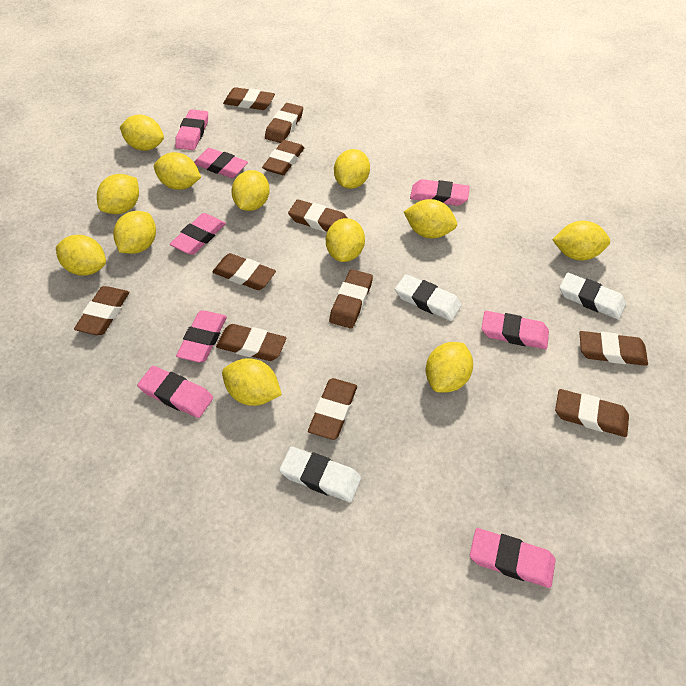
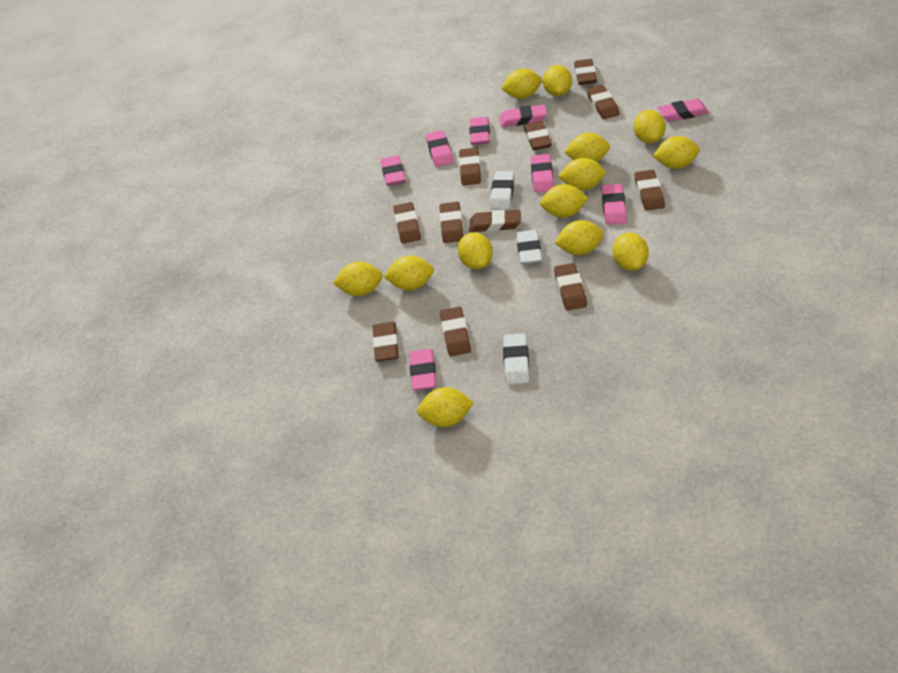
yellow lemon: [56,235,106,276] [97,174,139,214] [113,211,156,254] [120,115,164,151] [154,152,201,190] [222,358,282,406] [231,170,270,211] [326,218,365,262] [334,149,370,189] [404,199,457,238] [426,342,473,393] [552,221,610,261] = 12 -> [333,262,383,296] [384,256,434,290] [417,387,474,427] [458,233,493,269] [501,69,542,99] [540,184,588,218] [543,65,572,96] [555,220,604,255] [558,158,606,191] [564,133,610,162] [612,232,649,271] [634,110,666,143] [653,136,700,169] = 13

